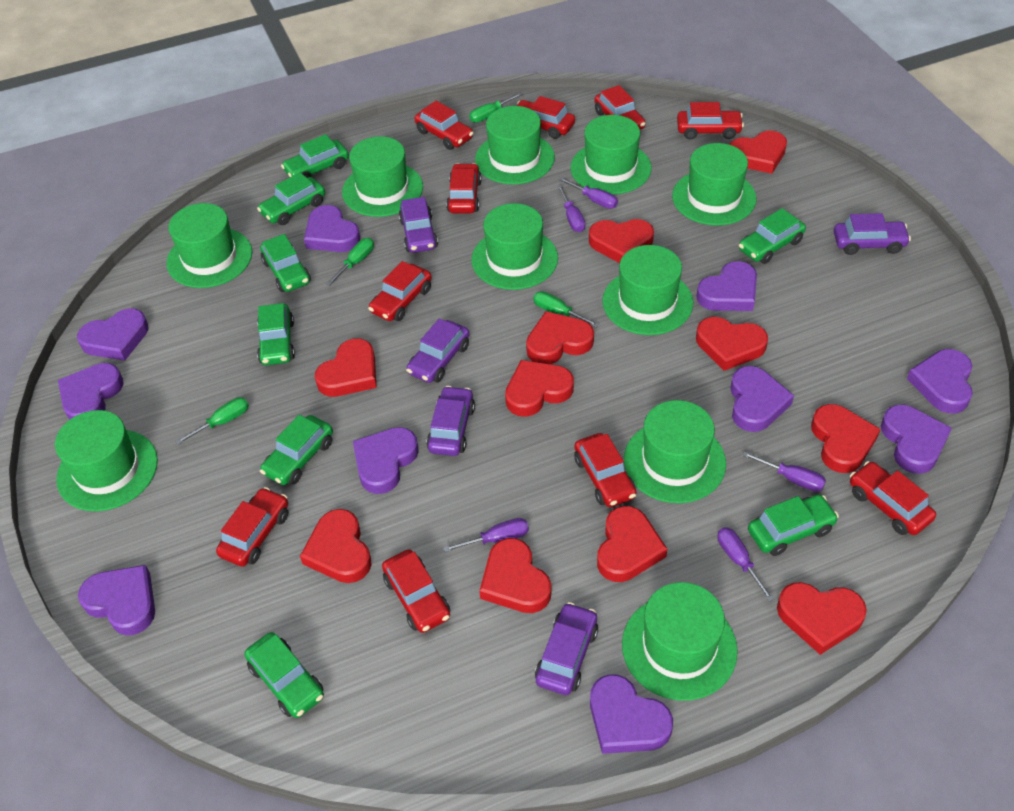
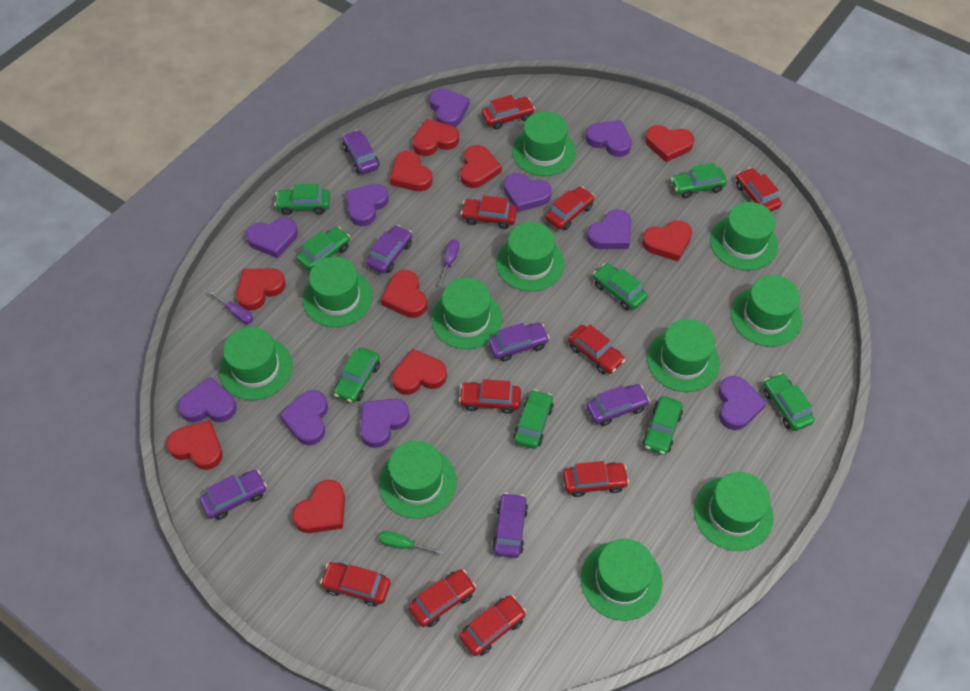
green hat: [55,410,158,511] [166,203,252,288] [342,136,423,217] [471,203,558,290] [475,106,555,184] [570,115,651,195] [602,245,693,335] [622,582,738,701] [624,400,726,503] [672,143,757,226] = 10 -> [219,327,293,400] [303,257,373,327] [379,441,457,519] [431,278,502,349] [496,222,565,291] [512,111,576,176] [581,539,663,621] [647,319,720,392] [694,472,773,551] [710,202,778,270] [731,275,802,347] = 11
green screwdriver: [175,397,249,445] [326,238,374,285] [469,93,522,123] [533,291,600,327] = 4 -> [379,531,443,555] = 1
purple car: [399,197,438,253] [406,318,470,383] [426,386,475,456] [535,602,598,695] [834,213,911,255] = 5 -> [200,470,267,520] [342,130,379,174] [366,225,412,273] [488,323,550,362] [492,493,528,558] [586,384,650,426] = 6
purple screwdriver: [443,518,529,552] [557,185,585,232] [559,178,618,209] [717,527,774,602] [742,451,826,492] = 5 -> [208,290,254,324] [438,239,459,286] = 2
red heart: [300,509,372,583] [315,339,377,397] [479,538,551,613] [505,360,574,417] [526,311,594,364] [589,219,654,263] [597,506,667,582] [696,317,768,371] [729,130,787,174] [777,582,867,655] [811,404,880,473] = 11 -> [166,420,223,470] [236,268,286,311] [292,480,345,533] [381,270,427,318] [390,151,433,191] [392,349,447,395] [413,119,459,156] [460,145,502,188] [642,220,692,261] [645,125,694,162] = 10

